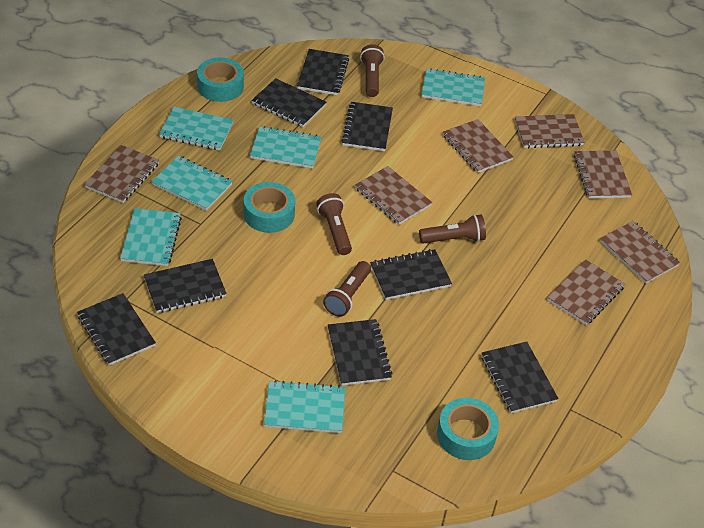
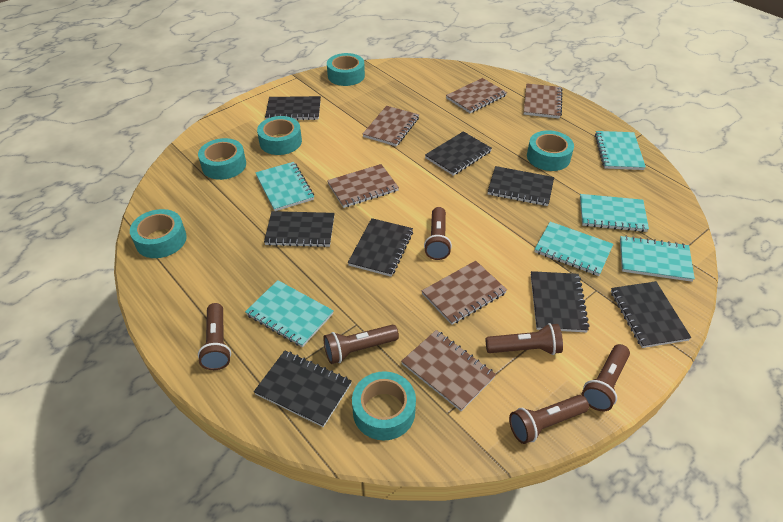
brown flashlight: [316,193,352,255] [323,261,371,317] [360,44,385,97] [419,214,486,243] = 4 -> [198,303,231,370] [323,325,399,364] [424,207,452,260] [486,323,563,355] [509,395,589,444] [582,344,630,411] = 6
brown notebook: [84,145,159,203] [355,166,432,225] [443,119,513,173] [515,114,585,148] [547,259,625,325] [574,150,632,199] [600,221,680,283] = 7 -> [327,164,399,208] [363,106,419,146] [401,330,496,411] [422,261,507,325] [446,78,507,113] [524,83,563,118] = 6
turquoise tape: [197,58,244,102] [244,182,295,233] [437,398,499,460] = 3 -> [130,209,187,258] [198,138,246,180] [257,116,302,155] [327,53,365,86] [352,371,416,441] [527,130,574,171] = 6

